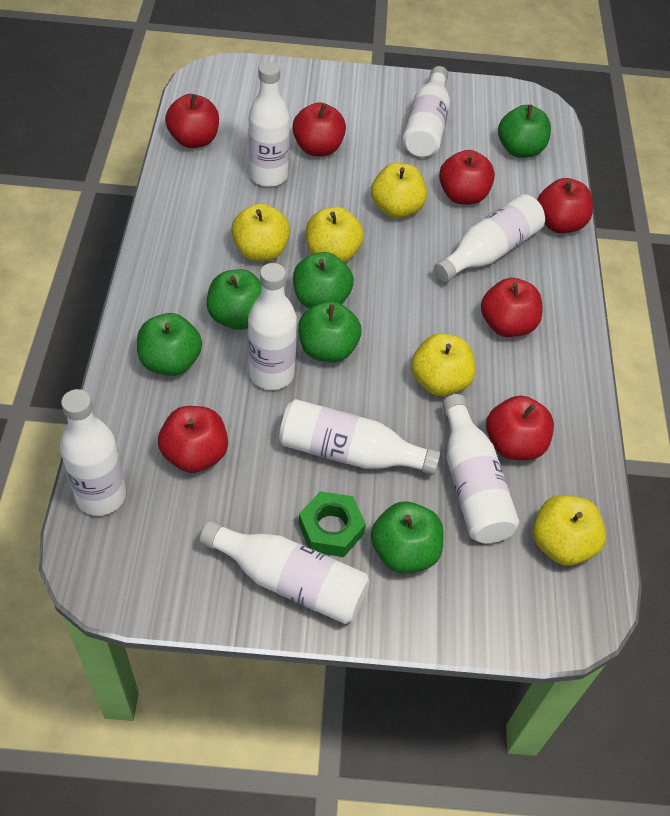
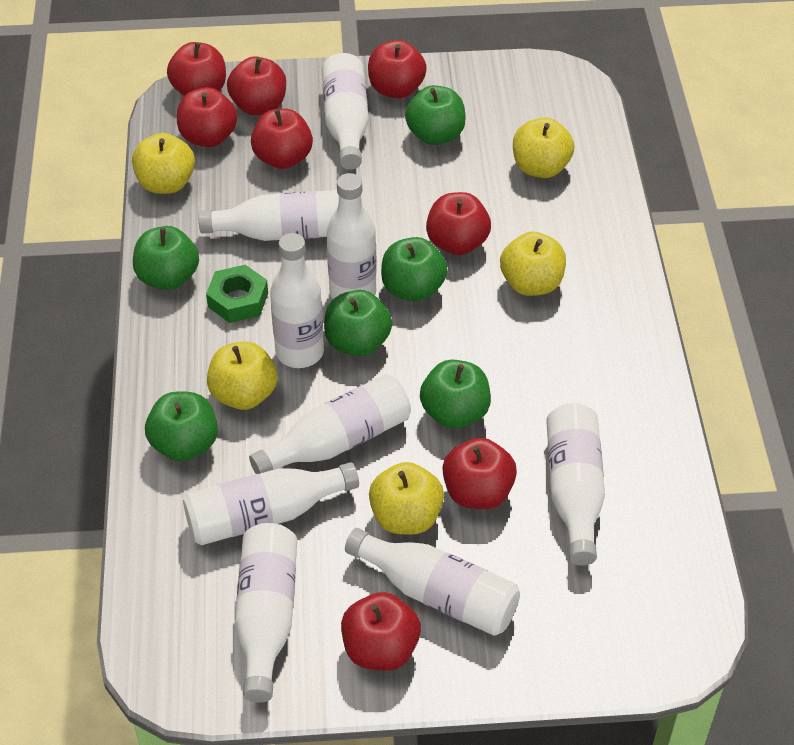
red apple: [158,406,228,473] [165,94,219,148] [292,102,346,156] [439,150,495,205] [481,278,542,337] [486,396,554,460] [537,178,593,233] = 7 -> [167,42,226,96] [177,87,237,147] [227,56,286,116] [251,109,313,169] [341,592,421,671] [368,40,427,98] [426,192,491,255] [442,438,517,509] = 8
white bottle: [60,389,126,516] [200,520,370,624] [248,62,290,187] [248,263,297,390] [279,399,441,475] [403,66,450,157] [434,194,545,282] [442,394,519,543] = 8 -> [183,462,359,545] [198,190,339,241] [235,523,297,703] [249,374,411,474] [270,233,324,368] [322,53,369,170] [327,173,377,299] [345,528,520,636] [546,403,605,566] = 9

